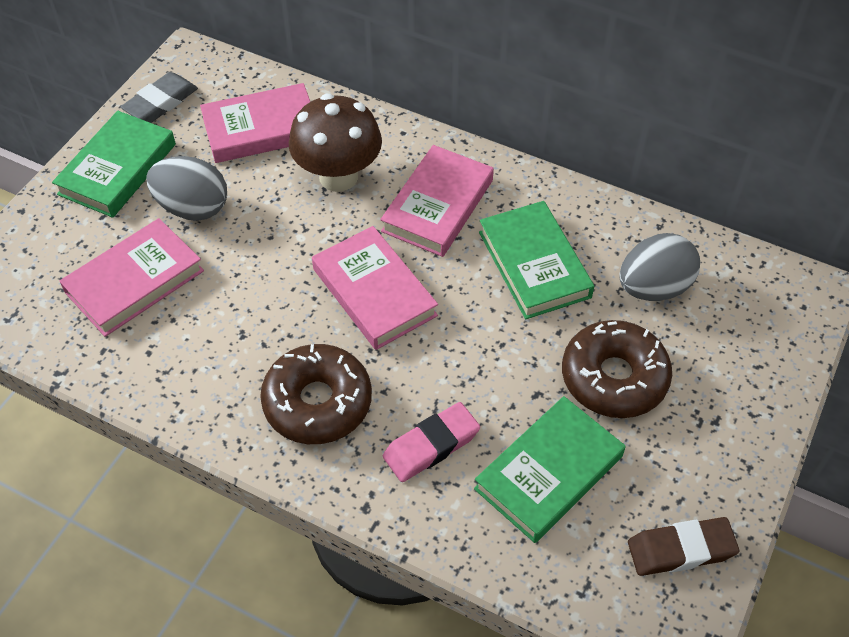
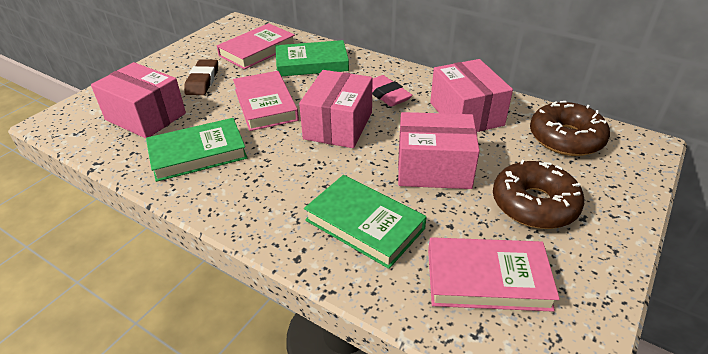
brown mushroom: [289,94,382,192] = 1 -> none = 0
grey egg: [146,156,227,221] [619,233,700,301] = 2 -> none = 0
grey eraser: [121,72,198,123] = 1 -> none = 0
pink book: [60,218,204,337] [200,83,310,163] [312,226,438,350] [380,145,494,257] = 4 -> [217,23,295,69] [233,71,299,131] [428,237,560,312] = 3
pink box: none = 0 -> [91,62,186,139] [299,70,372,148] [398,112,480,189] [430,59,513,132] = 4

